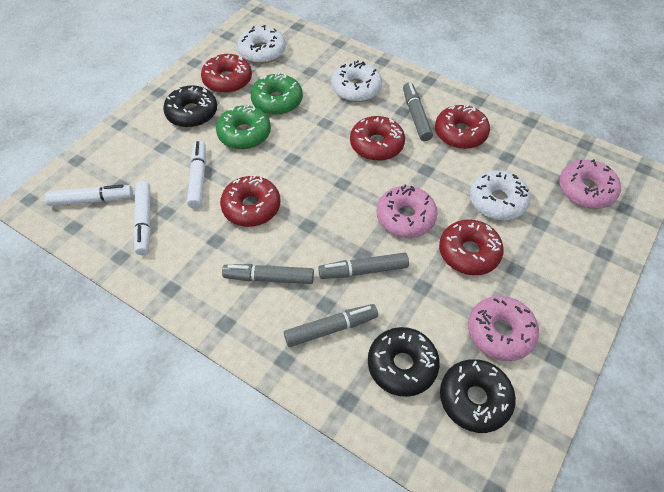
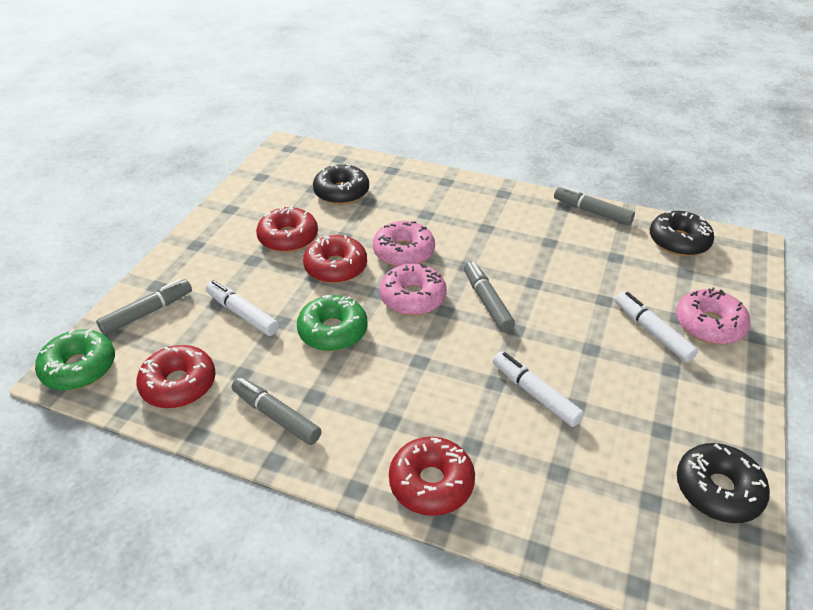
red donut: [201,54,252,93] [220,175,280,227] [350,116,405,161] [435,104,490,149] [439,219,504,275] = 5 -> [136,345,216,408] [256,206,318,252] [303,235,367,283] [389,437,475,516] = 4
white donut: [237,25,286,64] [331,60,382,102] [470,170,530,221] = 3 -> none = 0

